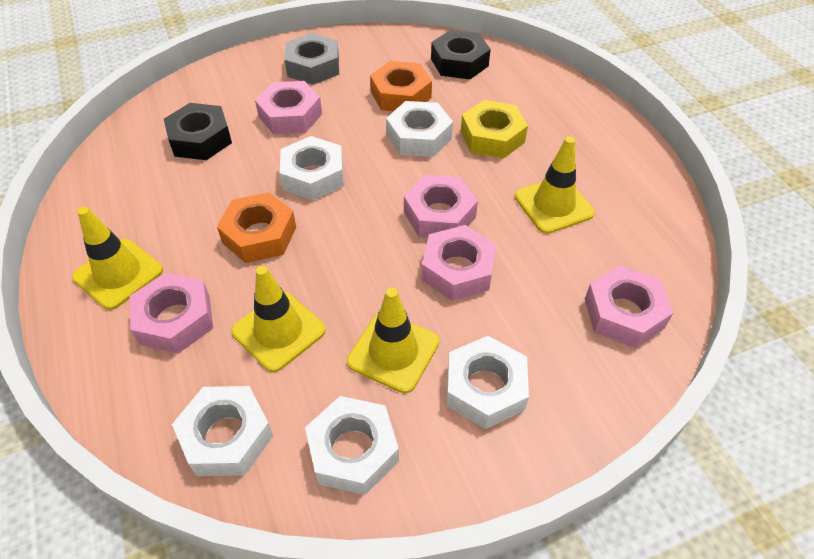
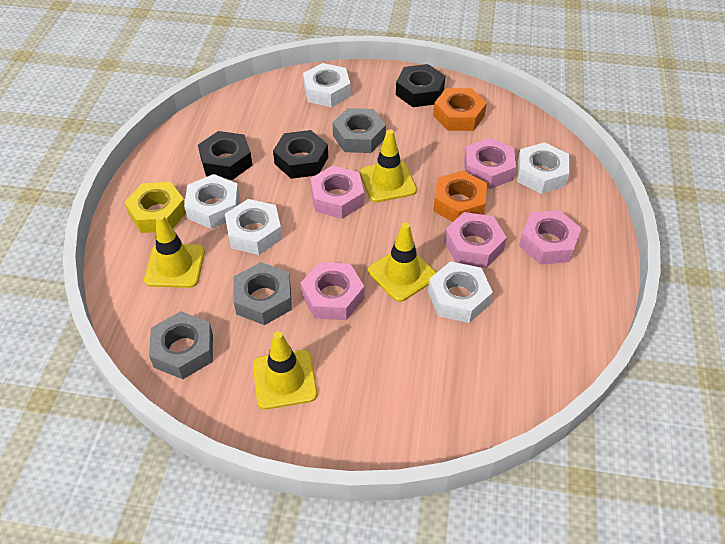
black nut: [164,103,232,160] [431,30,491,79] = 2 -> [198,131,253,180] [273,130,328,179] [396,64,445,107] = 3
grey nut: [285,33,339,85] = 1 -> [149,311,213,379] [234,262,292,325] [333,108,386,153] = 3

